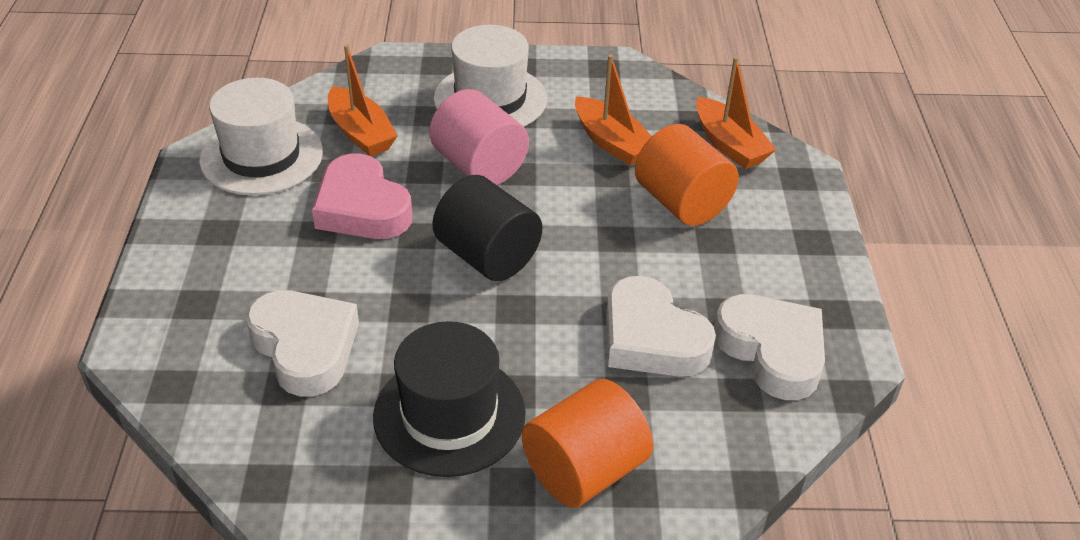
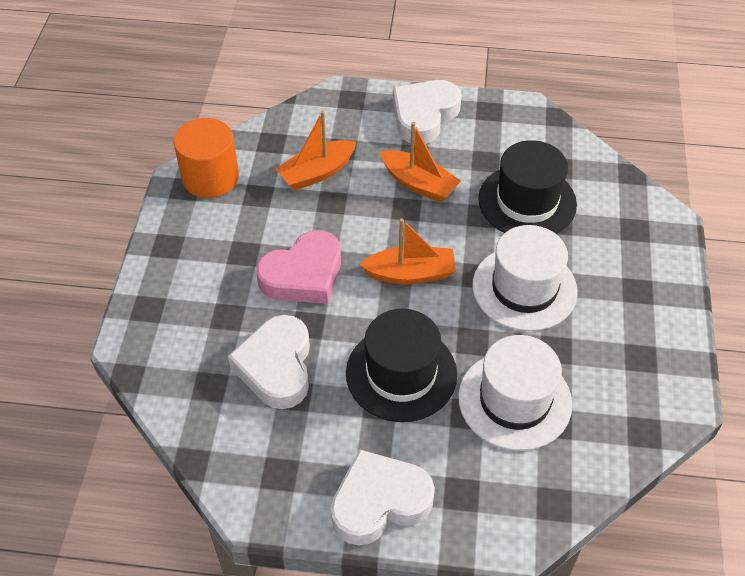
black cylinder: [432,175,542,281] = 1 -> none = 0
black hat: [373,321,526,477] = 1 -> [346,309,457,422] [478,140,577,234] = 2
orange cylinder: [522,379,653,508] [635,124,739,226] = 2 -> [174,118,239,198] = 1
pink cylinder: [429,89,529,185] = 1 -> none = 0

